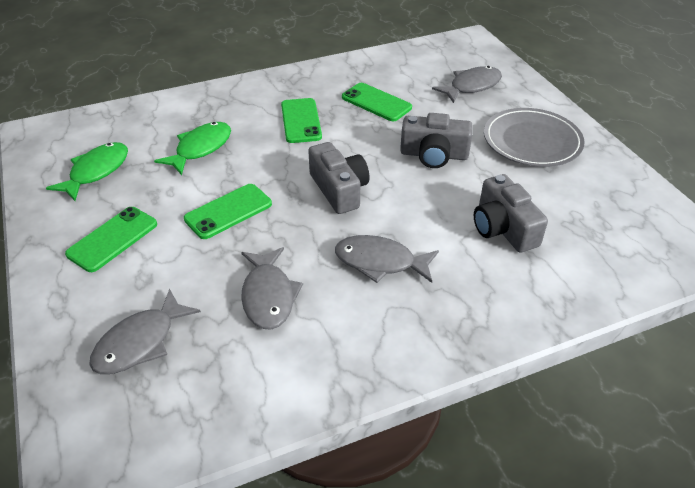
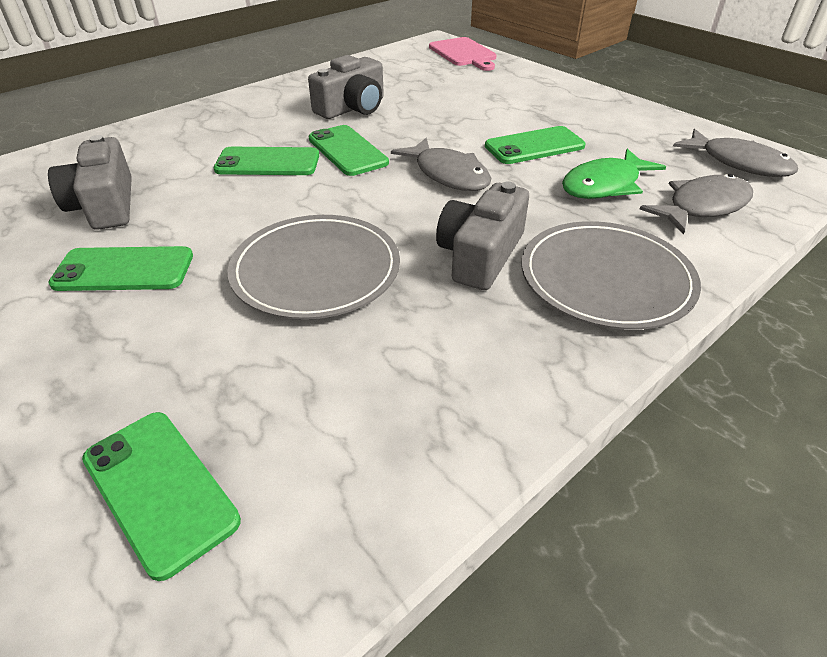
green fish: [46,142,128,201] [154,122,231,175] = 2 -> [562,149,666,199] = 1
green phone: [65,207,157,272] [184,184,272,239] [281,98,322,143] [342,83,412,121] = 4 -> [48,246,193,291] [82,412,241,581] [214,147,319,175] [309,125,389,176] [485,126,586,164] = 5
grey fish: [89,289,201,374] [241,247,303,330] [335,235,439,283] [432,66,502,103] = 4 -> [391,137,491,191] [640,174,753,235] [673,129,798,177] = 3
grey plate: [484,108,585,167] = 1 -> [227,215,400,320] [521,221,701,330] = 2
pink cutting board: none = 0 -> [429,37,497,71] = 1

